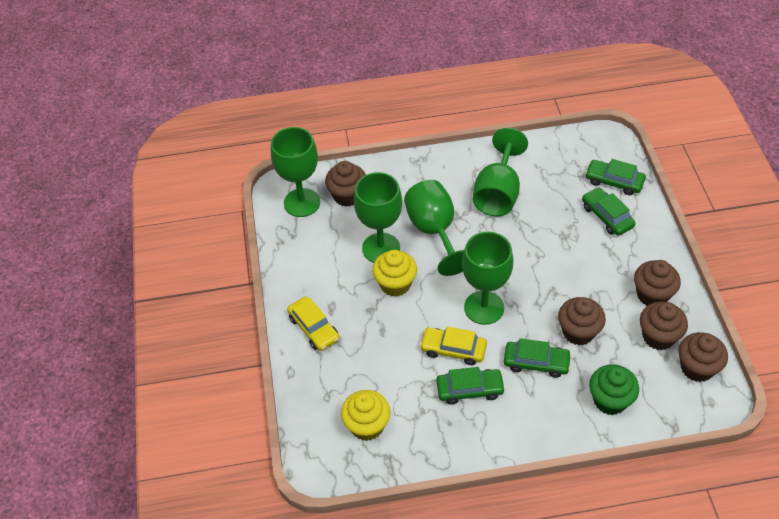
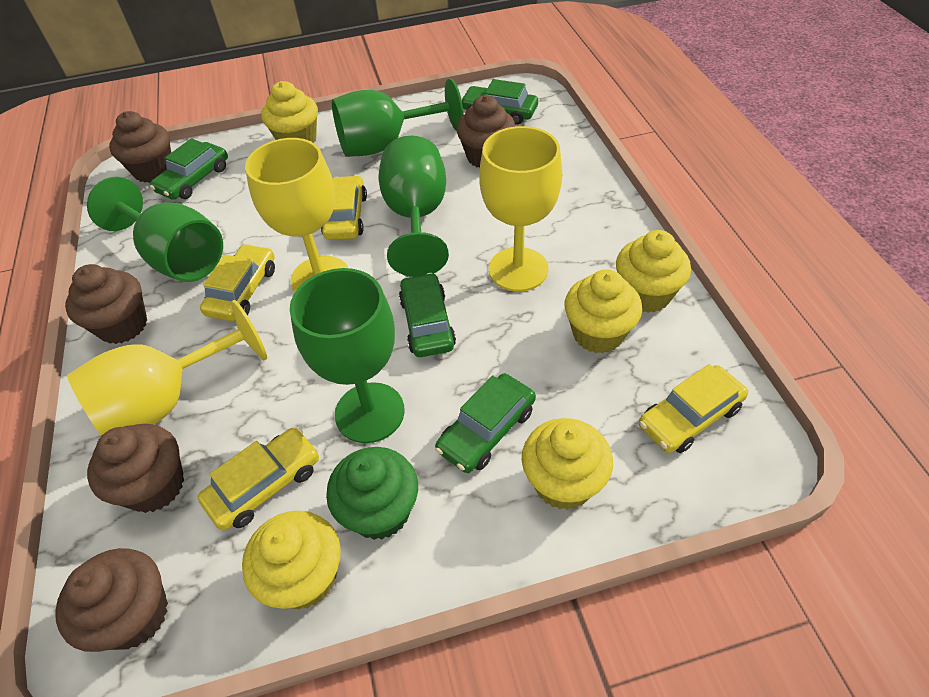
green goblet: [271,127,320,217] [354,172,402,263] [404,180,464,276] [462,232,513,325] [473,128,528,216] = 5 -> [87,177,223,282] [290,268,405,443] [332,79,464,157] [379,136,449,277] = 4
yellow car: [287,296,340,351] [420,326,487,365] = 2 -> [198,427,319,530] [200,244,275,321] [321,175,367,240] [639,364,748,453] = 4
yellow cupcake: [341,390,391,441] [372,250,417,297] = 2 -> [242,510,341,609] [262,81,318,143] [522,418,613,510] [565,269,642,354] [616,230,691,313] = 5
yellow goblet: none = 0 -> [67,300,267,436] [245,138,348,292] [479,126,562,291] = 3

